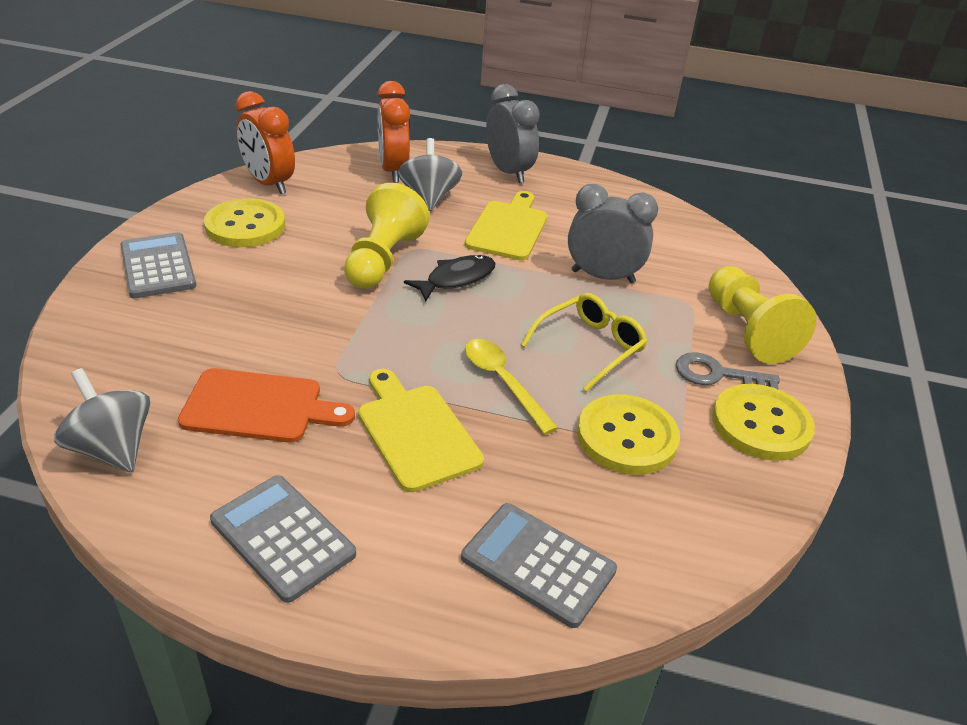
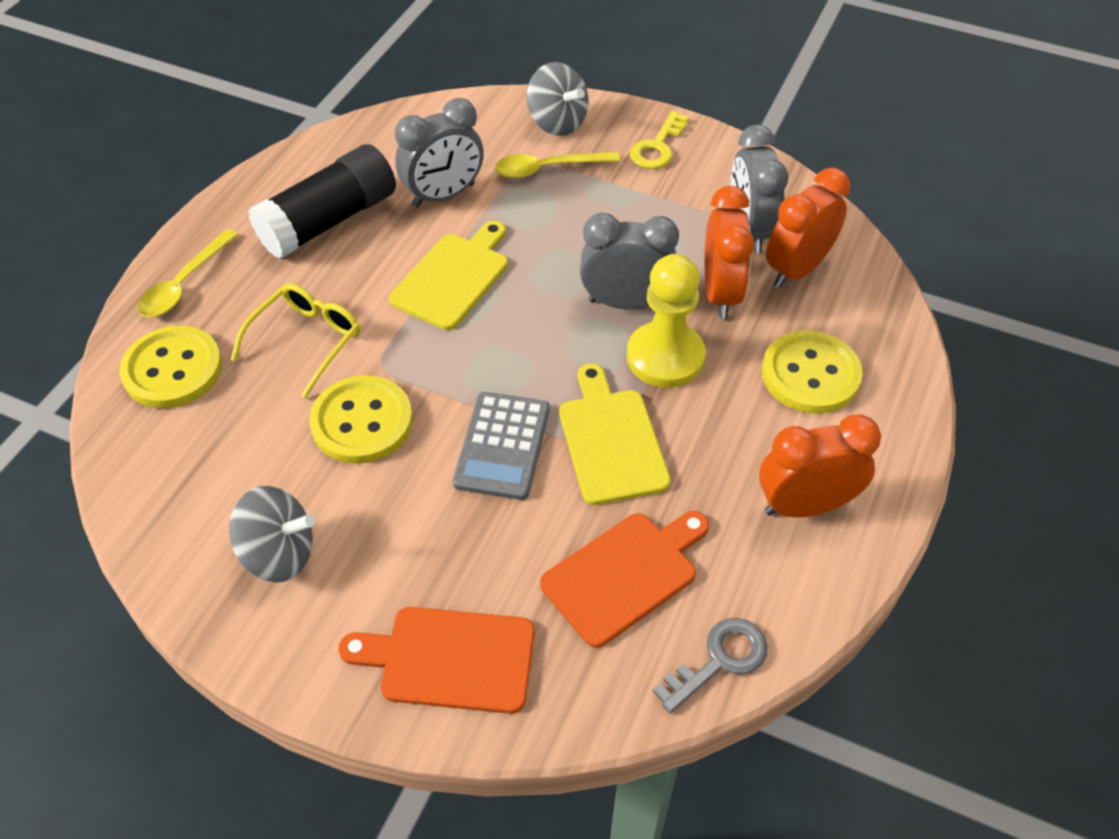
black fish: [404,255,496,302] = 1 -> none = 0
black glue stick: none = 0 -> [248,144,396,259] = 1
grey calculator: [120,232,196,298] [210,475,356,603] [461,503,617,628] = 3 -> [453,392,550,500] = 1
grey clock: [486,84,540,183] [568,184,658,283] = 2 -> [395,98,484,207] [580,213,679,309] [731,125,788,253] = 3
orange clock: [235,91,295,194] [377,81,410,183] = 2 -> [704,186,754,319] [759,414,881,517] [766,168,850,288] = 3
orange cutting board: [178,368,355,443] = 1 -> [339,607,535,714] [540,511,709,648] = 2
yellow key: none = 0 -> [630,111,689,169] = 1
yellow pawn: [344,183,430,289] [709,266,816,364] = 2 -> [627,254,706,388] = 1
yellow spoon: [465,339,558,435] = 1 -> [138,229,238,317] [495,151,620,178] = 2

